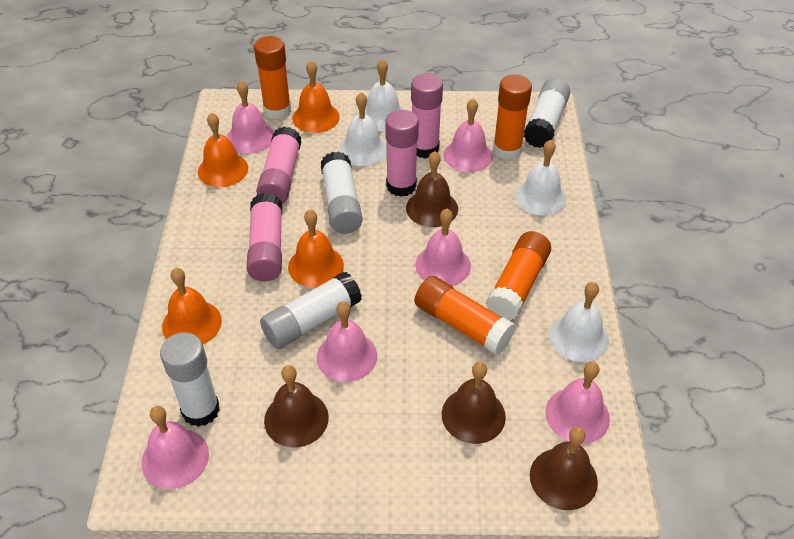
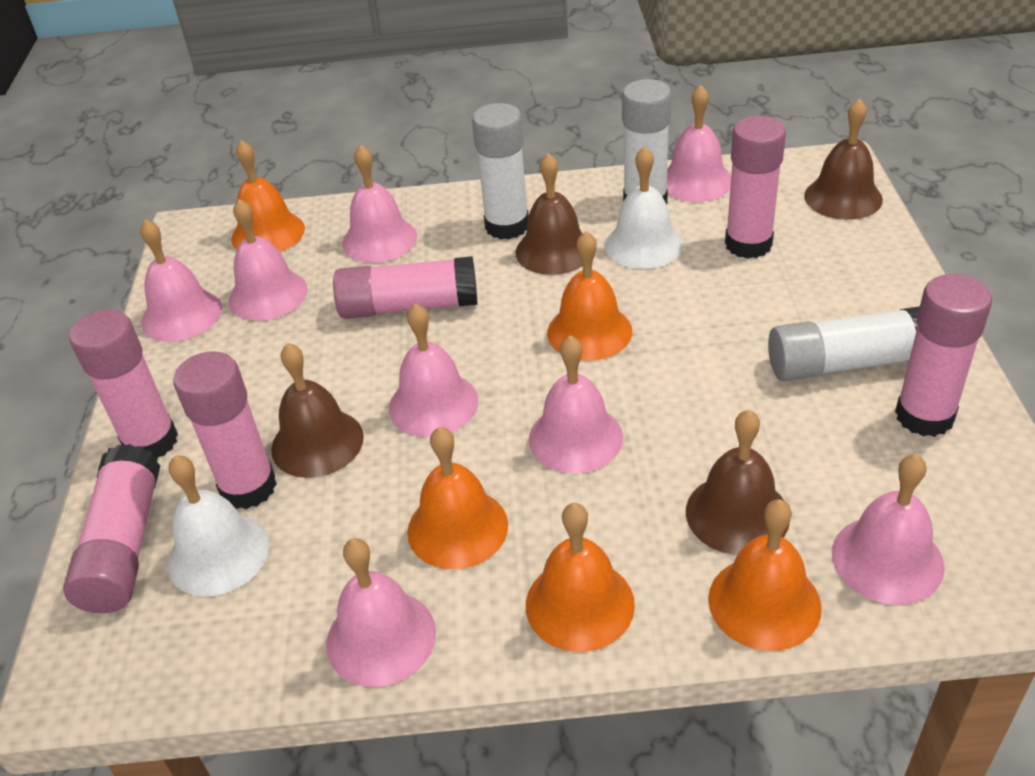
orange bell: [162,268,222,344] [198,112,248,187] [288,210,344,288] [292,61,340,133] = 4 -> [231,140,305,252] [407,427,508,569] [526,503,635,652] [547,231,632,361] [708,499,822,651] = 5
orange glue stick: [254,36,291,119] [414,276,515,355] [486,231,551,321] [493,75,532,160] = 4 -> none = 0
pink bell: [142,406,209,489] [227,80,274,154] [317,301,377,382] [415,209,471,286] [444,98,493,172] [545,362,610,444] = 6 -> [140,219,222,342] [228,199,307,321] [326,538,436,687] [342,145,417,263] [389,303,478,437] [529,335,623,474] [667,85,731,202] [832,454,945,605] = 8
pink glue stick: [246,193,282,281] [256,127,301,204] [385,110,419,197] [411,73,443,158] = 4 -> [63,444,161,613] [69,309,178,458] [173,351,277,509] [333,256,477,319] [725,116,786,259] [895,274,992,437] = 6
white bell: [339,92,387,166] [365,59,404,131] [515,140,567,216] [549,282,609,362] = 4 -> [168,455,269,597] [604,146,683,269] = 2
white glue stick: [160,332,220,427] [260,272,362,349] [321,151,363,234] [524,78,570,148] = 4 -> [472,103,529,240] [622,79,671,204] [768,306,920,381] = 3

